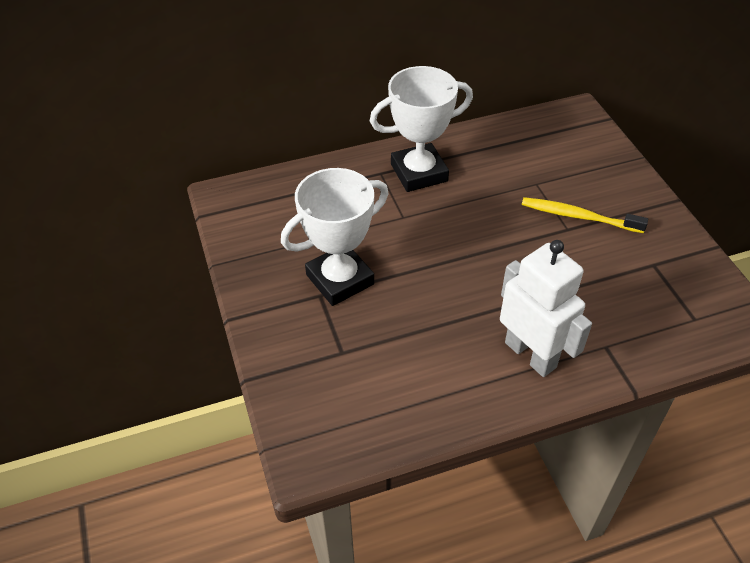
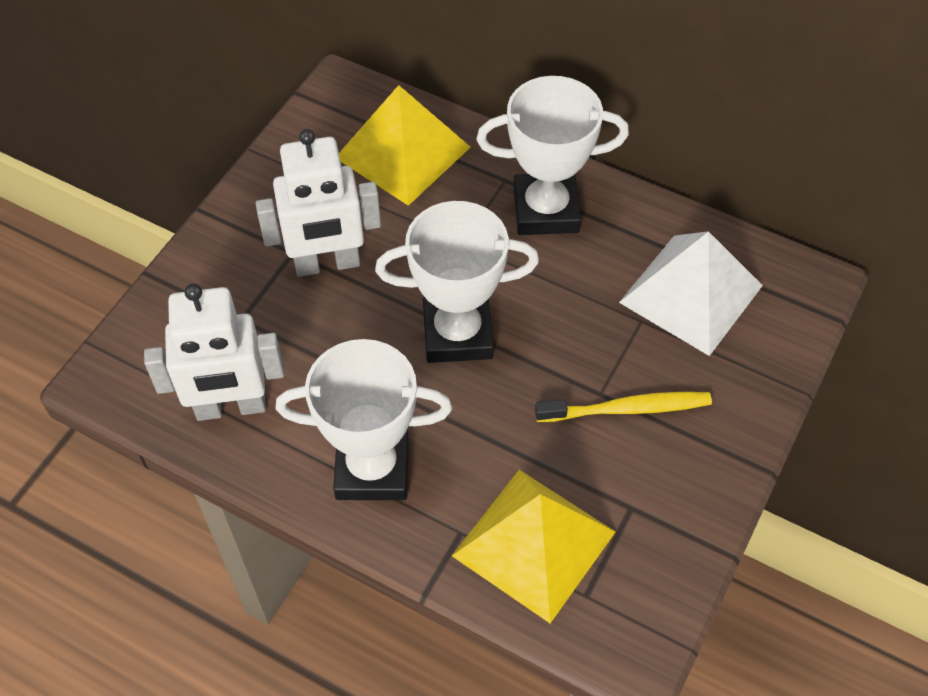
white pyramid: none = 0 -> [619,231,763,356] = 1
white robot: [500,240,592,377] = 1 -> [144,284,284,421] [256,129,381,277] = 2
white trophy: [281,168,388,306] [370,66,473,192] = 2 -> [275,339,452,500] [375,201,539,363] [476,76,629,235] = 3
yellow pyramid: none = 0 -> [339,85,471,206] [452,470,616,623] = 2

